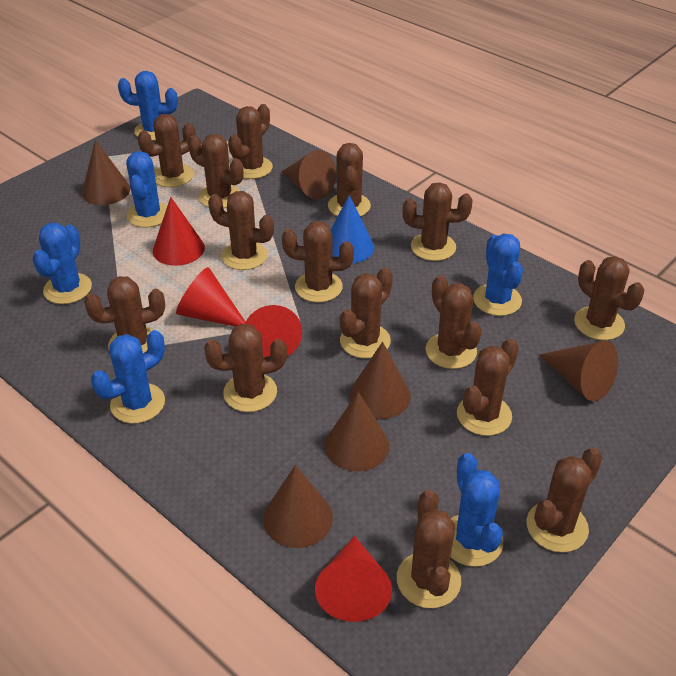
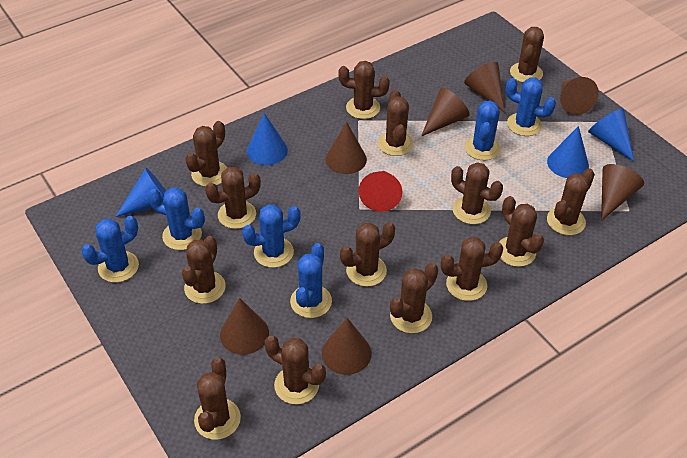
blue cone: [331,195,374,263] = 1 -> [115,168,166,217] [247,113,288,165] [547,126,589,178] [588,108,634,161] = 4
brown cactus: [84,276,165,353] [138,114,196,187] [188,134,243,208] [204,324,287,412] [208,191,274,270] [228,104,273,179] [282,221,354,302] [328,143,371,217] [340,268,393,358] [397,490,461,608] [403,182,473,261] [426,275,482,369] [457,339,519,436] [527,448,603,553] [574,256,644,340] = 15 -> [182,236,226,304] [185,121,227,187] [194,357,241,440] [205,167,261,229] [265,336,326,405] [338,61,390,119] [340,222,395,287] [378,89,413,156] [390,263,438,333] [441,237,503,301] [451,162,503,224] [499,196,544,267] [510,27,544,83] [547,168,595,235] = 14
brown cone: [82,140,130,205] [263,465,333,548] [281,150,336,199] [325,392,389,472] [349,342,411,419] [539,341,618,401] = 6 -> [220,298,269,355] [322,318,371,375] [326,122,367,174] [421,88,470,136] [464,62,505,113] [560,77,599,115] [601,164,644,221] = 7
red cone: [153,197,205,266] [176,267,245,327] [245,305,302,357] [315,536,392,622] = 4 -> [359,171,402,212] = 1

